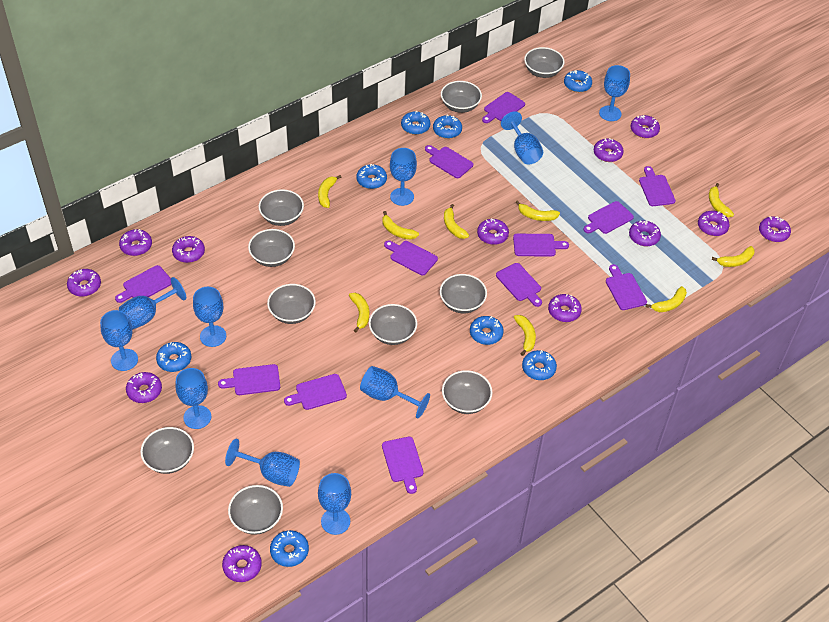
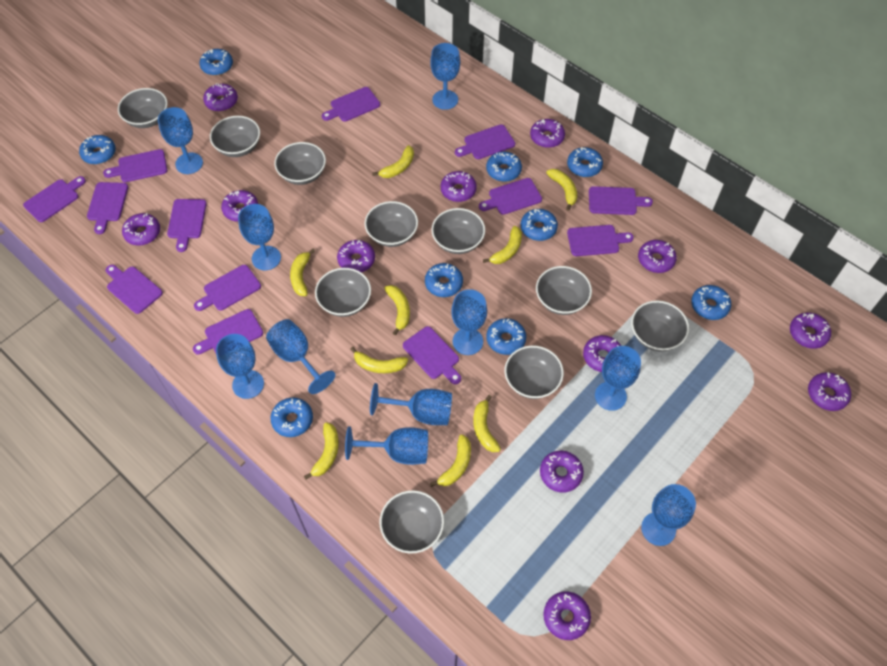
blue donut: [156,342,191,372] [270,530,309,567] [357,164,387,189] [401,111,430,135] [433,114,462,139] [470,316,504,345] [522,350,557,380] [564,70,592,92] = 8 -> [79,135,116,164] [199,49,233,75] [270,398,313,437] [425,263,463,297] [486,152,522,182] [486,318,526,355] [521,209,558,241] [567,147,603,177] [691,285,731,320] = 9
purple cutting board: [115,265,172,303] [218,364,280,395] [284,374,347,410] [382,437,424,494] [384,241,438,275] [425,145,473,178] [482,92,525,123] [496,263,542,307] [513,234,569,256] [583,201,634,234] [606,264,647,310] [639,166,676,206] = 12 -> [23,176,86,222] [87,182,128,234] [103,149,167,182] [105,265,163,314] [167,199,207,252] [193,309,263,354] [194,265,261,311] [322,87,380,122] [403,326,461,384] [455,125,515,159] [479,178,542,215] [567,225,634,256] [589,186,653,215] = 13

